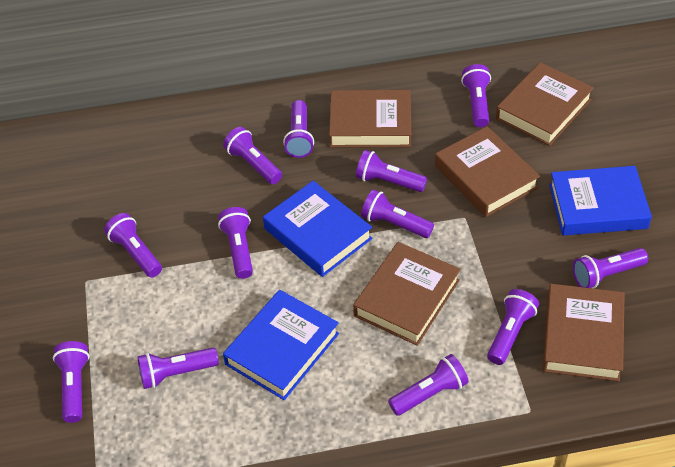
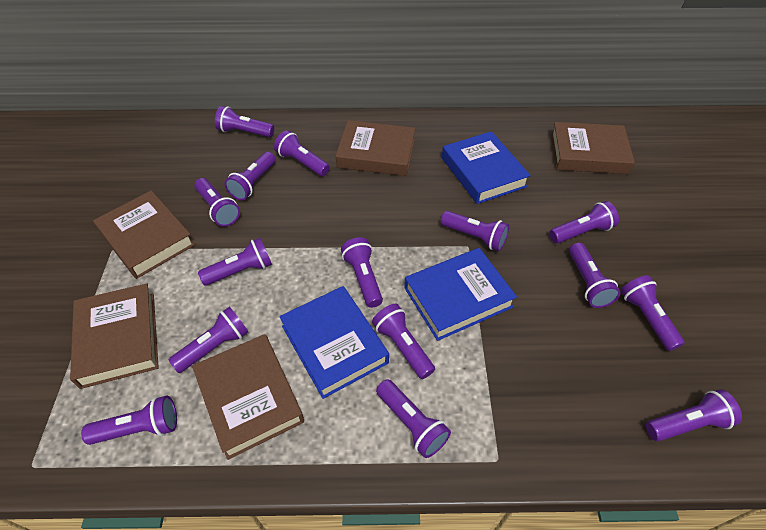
purple flashlight: [53,341,89,423] [104,213,162,278] [137,348,219,389] [218,207,253,279] [223,127,282,184] [283,100,314,158] [356,150,427,192] [361,189,434,238] [388,354,469,416] [461,64,491,127] [487,289,539,365] [573,248,648,288] = 12 -> [81,395,177,445] [169,307,248,373] [195,178,240,226] [198,238,272,286] [215,106,274,137] [224,152,276,200] [274,130,330,176] [341,237,383,308] [372,304,435,379] [376,379,451,458] [441,211,509,251] [549,201,619,244] [569,243,620,308] [621,275,685,351] [646,389,742,441] = 15

